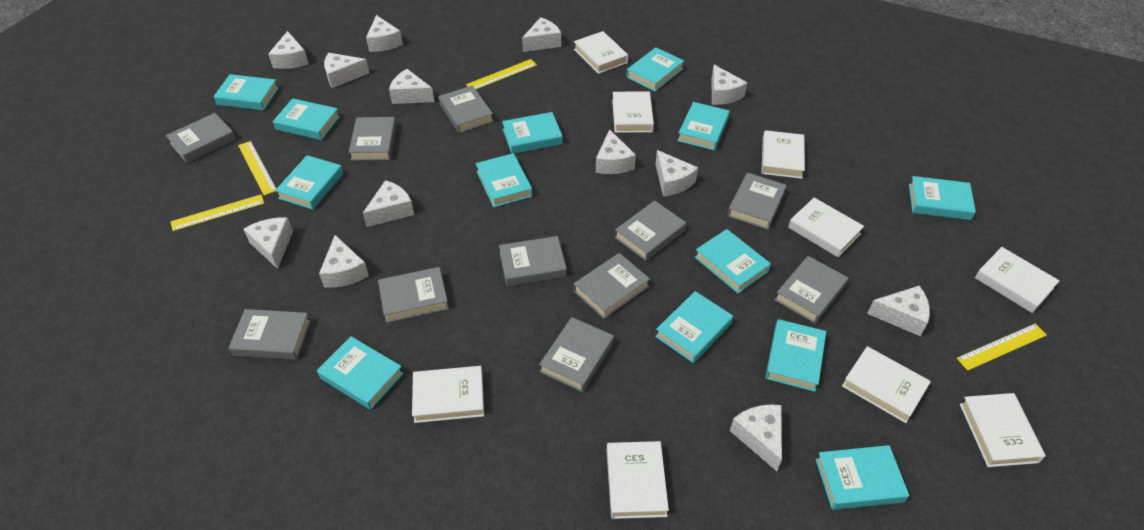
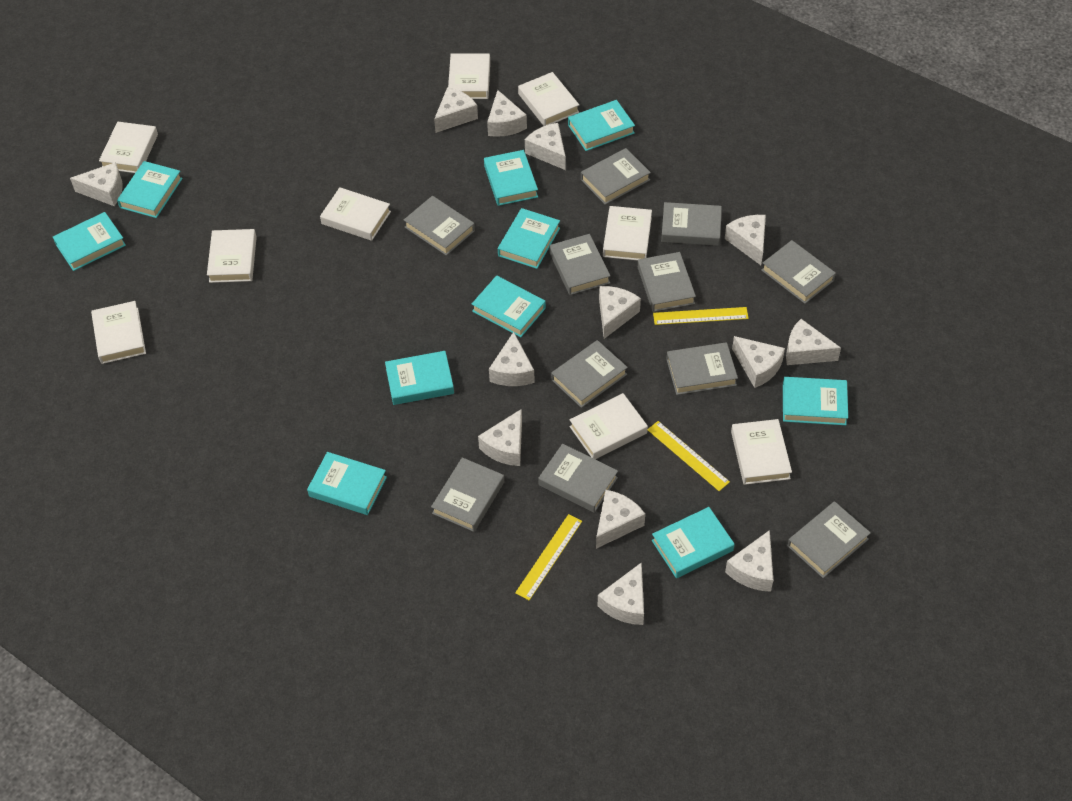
turquoise book: [213,74,279,110] [273,98,340,140] [275,155,343,210] [317,336,404,410] [476,153,533,207] [502,112,563,154] [626,47,684,92] [655,291,733,363] [677,102,730,151] [695,229,771,293] [765,319,826,392] [816,445,909,510] [909,176,976,220] = 13 -> [53,212,126,271] [117,161,183,218] [307,452,387,515] [385,351,454,405] [472,275,546,337] [484,150,538,206] [498,208,560,269] [568,100,635,151] [652,507,734,578] [783,377,848,425] = 10
yellow ruler: [171,194,264,231] [238,141,276,196] [466,59,537,89] [957,324,1047,371] = 4 -> [515,514,582,600] [648,421,730,491] [653,307,749,325] = 3

